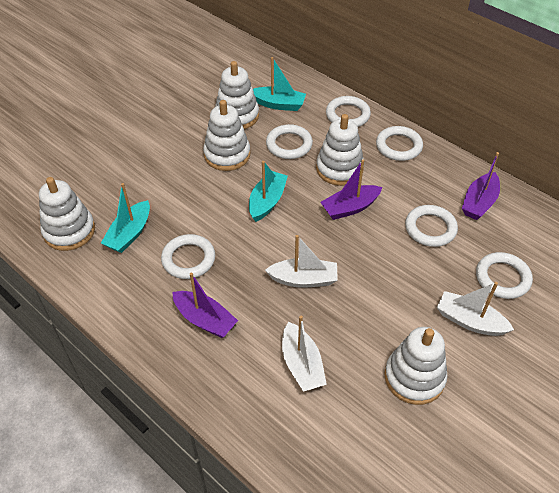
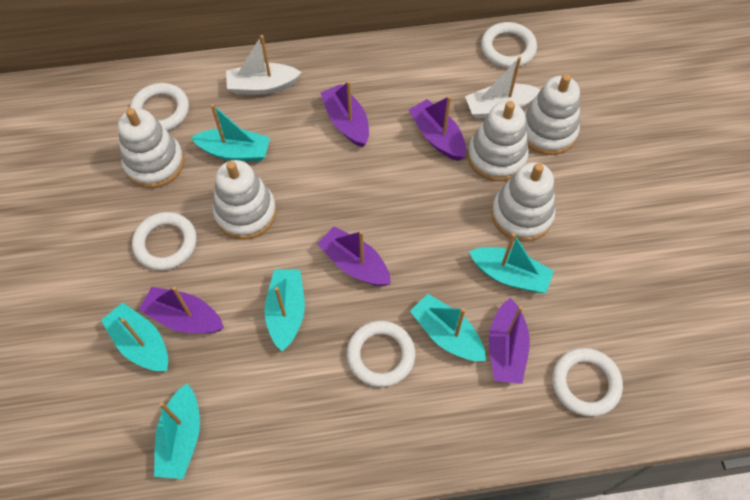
purple boat: [172,273,238,338] [320,159,382,220] [462,152,500,220] = 3 -> [139,286,224,333] [317,227,391,286] [321,81,369,147] [409,96,466,161] [489,298,530,384] = 5
turquoise boat: [101,183,150,253] [249,161,288,222] [253,57,306,111] = 3 -> [101,302,168,371] [154,384,200,479] [191,104,270,161] [265,269,305,351] [410,294,486,361] [469,233,554,293] = 6
white boat: [265,235,338,288] [282,316,327,392] [437,282,514,336] = 3 -> [226,35,302,94] [465,57,541,119] = 2
white ring: [161,234,215,279] [266,124,313,159] [326,96,371,127] [376,126,423,161] [405,205,458,247] [476,252,533,299] = 6 -> [130,83,189,131] [132,212,197,270] [347,321,415,387] [481,22,537,68] [552,348,623,417] = 5

